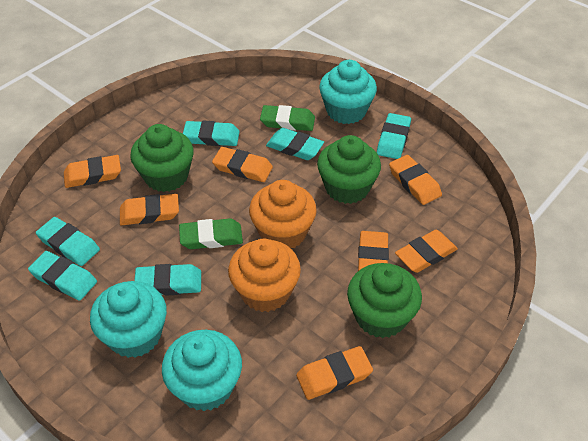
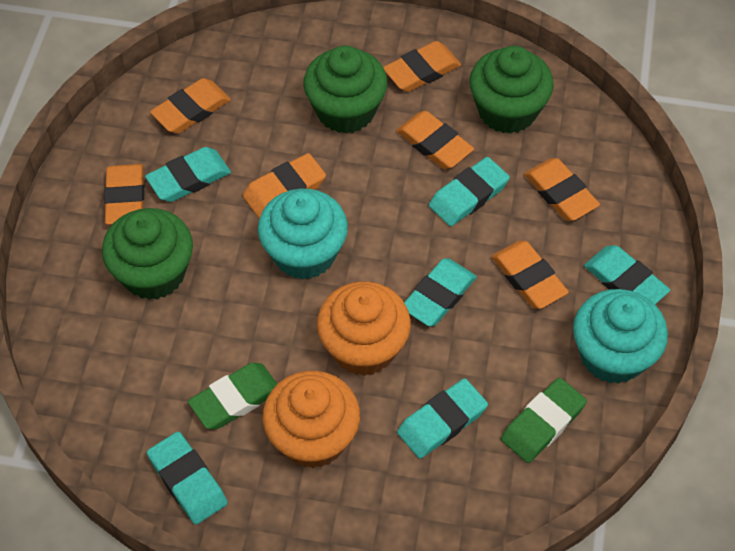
turquoise cupcake: [90,281,167,358] [162,330,242,411] [319,60,377,124] = 3 -> [258,189,348,280] [573,289,668,384] = 2

